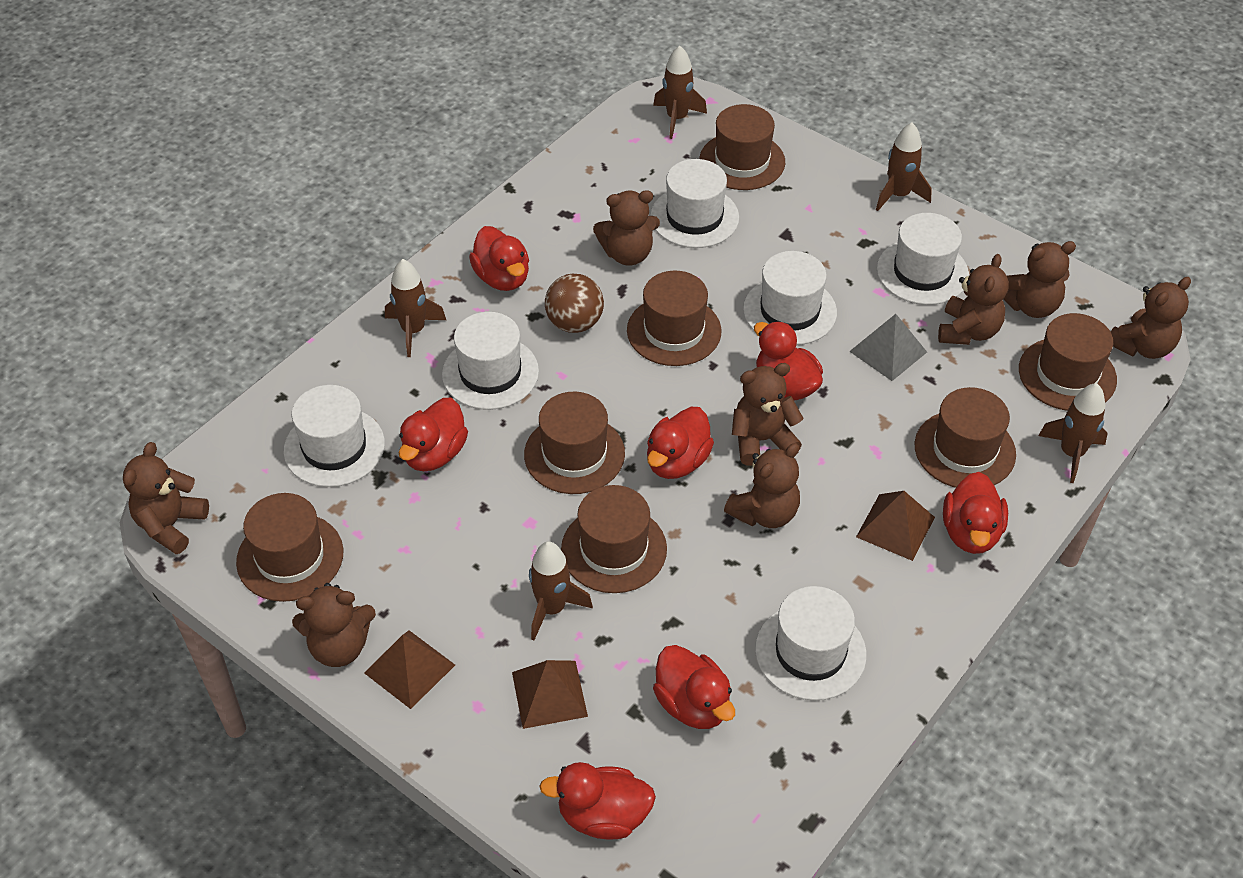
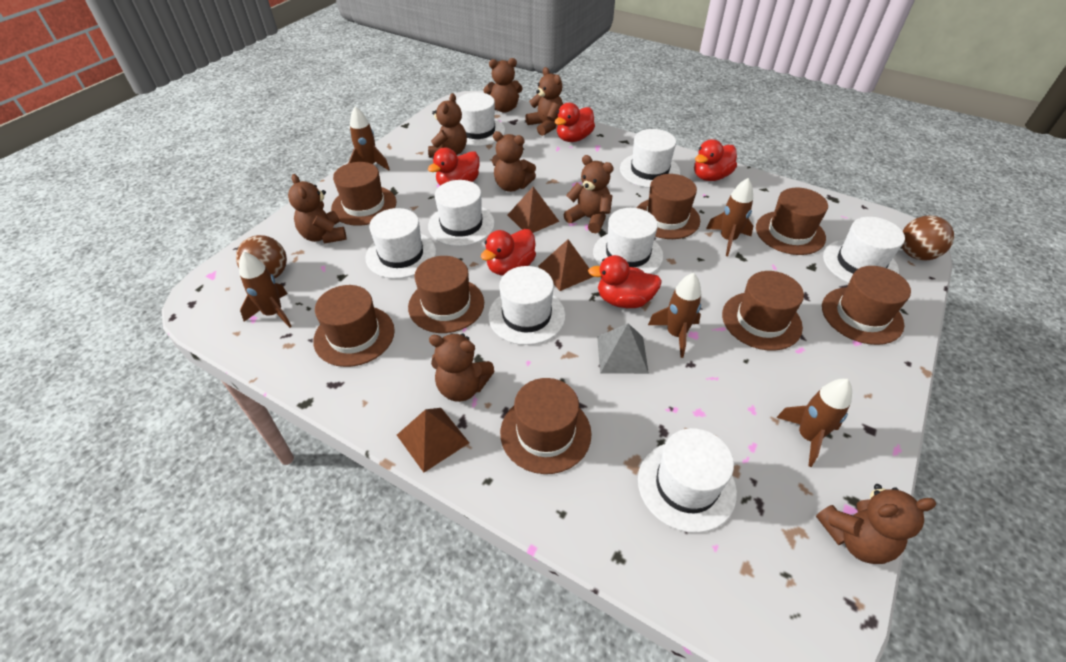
brown ball: [545,274,604,333] = 1 -> [236,235,287,278] [902,215,954,261] = 2
brown hat: [236,493,343,602] [524,392,625,494] [561,485,667,593] [627,271,721,366] [699,104,785,190] [914,387,1016,488] [1019,313,1117,411] = 7 -> [313,285,395,367] [331,162,396,226] [408,256,484,333] [500,378,592,474] [637,174,700,239] [722,271,804,351] [756,188,828,255] [822,266,911,345] = 8
red duck: [399,398,468,471] [469,226,529,291] [539,762,656,840] [647,407,714,479] [653,645,735,729] [754,321,823,401] [943,472,1008,554] = 7 -> [428,148,480,185] [481,229,536,276] [555,103,595,142] [588,255,662,308] [694,139,737,181] = 5
white hat: [284,385,385,487] [442,312,539,410] [650,159,739,248] [743,251,837,345] [755,586,867,701] [877,213,969,305] = 6 -> [365,208,436,279] [428,180,495,246] [456,92,505,146] [488,266,565,345] [593,208,663,274] [620,129,680,188] [638,428,737,533] [823,217,905,283] = 8

